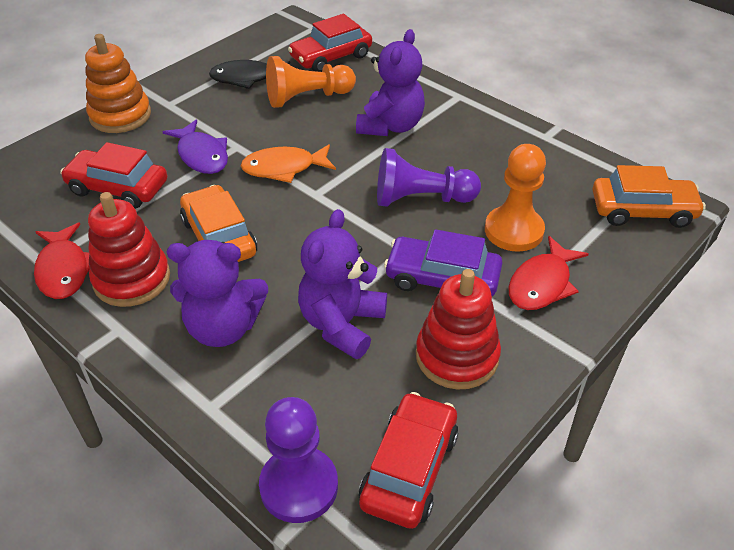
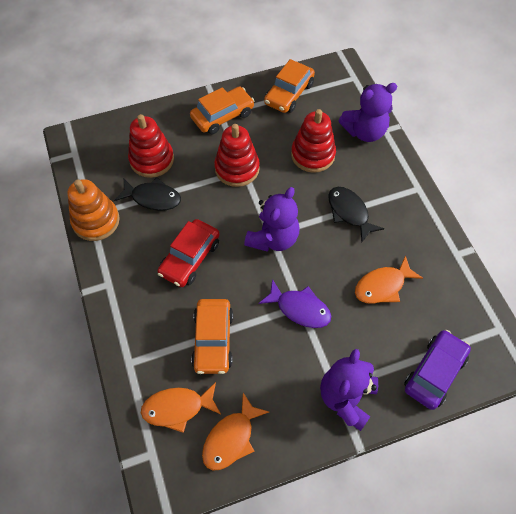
black fish: [209,60,290,89] = 1 -> [114,178,181,211] [328,187,384,242] = 2
orange car: [180,185,257,262] [593,165,706,228] = 2 -> [190,87,254,134] [191,299,233,374] [264,59,315,113] = 3
orange fish: [241,144,336,183] = 1 -> [141,382,221,433] [202,393,269,471] [355,255,423,304] = 3
orange pawn: [266,56,356,108] [485,144,546,252] = 2 -> none = 0
purple pawn: [259,397,338,523] [377,148,481,207] = 2 -> none = 0
red car: [60,142,168,209] [288,14,372,72] [359,392,458,529] = 3 -> [157,219,220,287] = 1
red fish: [34,222,90,299] [508,236,589,310] = 2 -> none = 0
red stacking toy: [88,192,170,307] [416,269,501,390] = 2 -> [128,114,174,178] [214,124,260,187] [291,109,336,173] = 3

